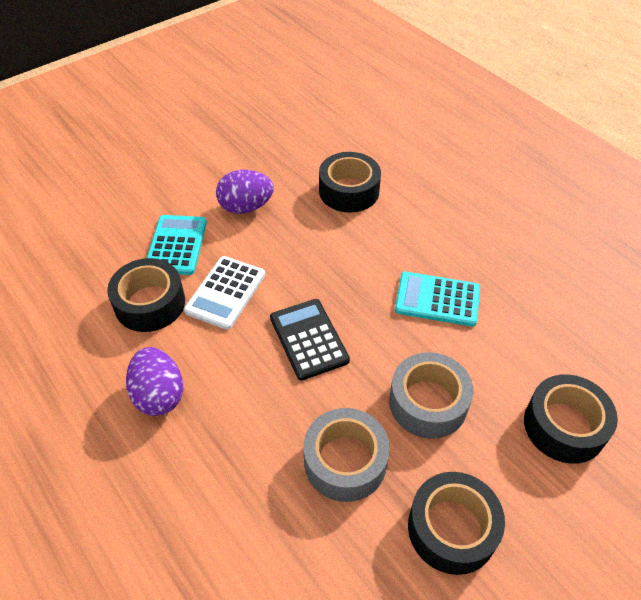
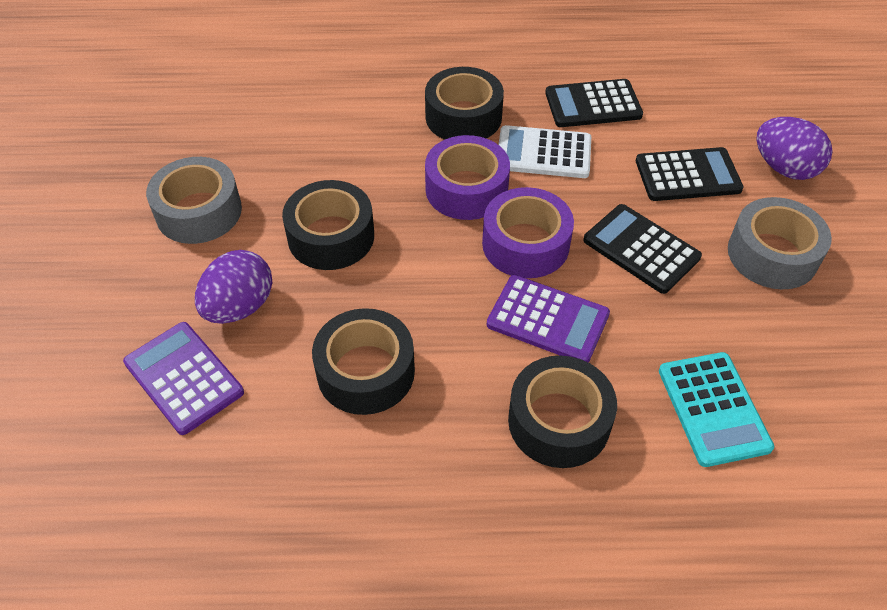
black calculator: [270,299,350,381] = 1 -> [545,79,643,127] [583,204,702,294] [636,147,744,201] = 3
purple calculator: none = 0 -> [123,322,244,435] [487,275,610,363] = 2
purple tape: none = 0 -> [425,135,510,220] [482,187,574,278] = 2
turquoise calculator: [147,215,207,275] [395,271,480,327] = 2 -> [659,352,774,467] = 1

